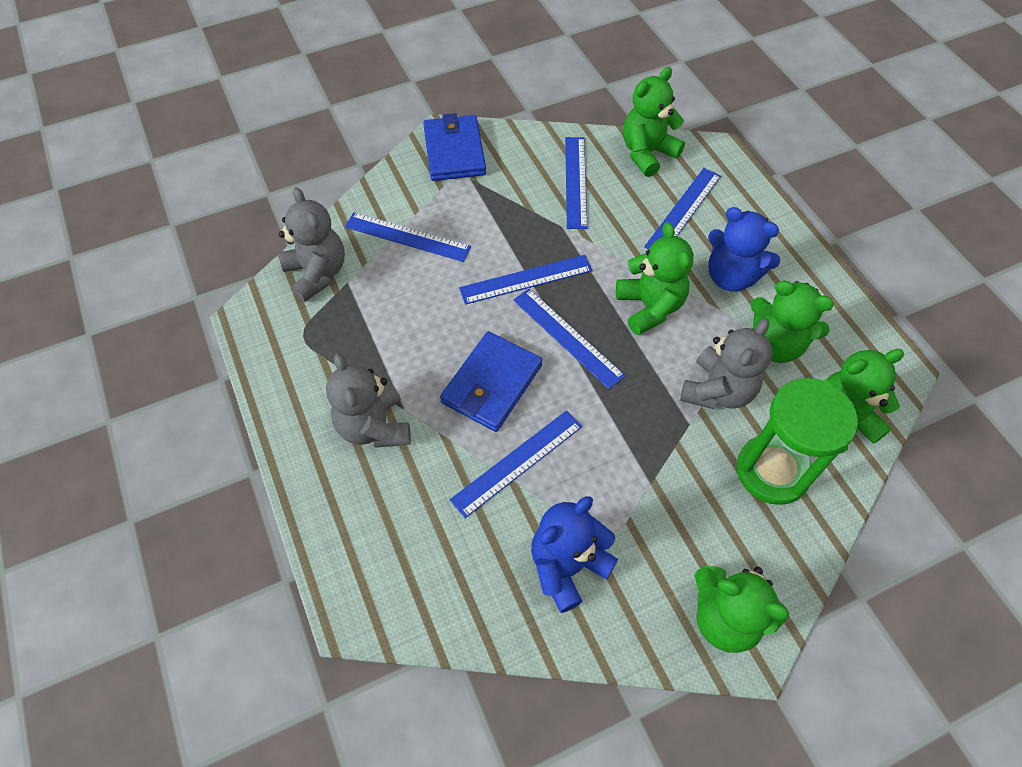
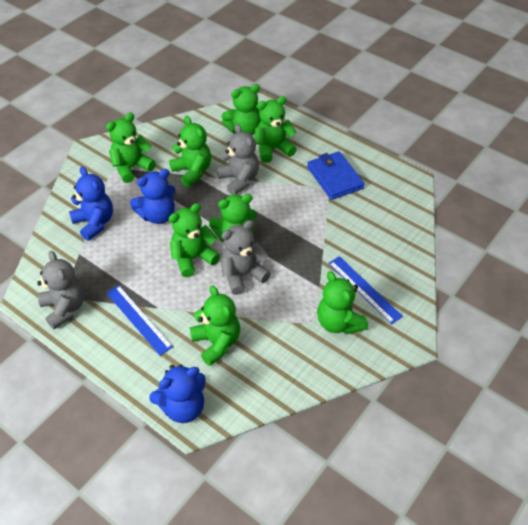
blue ruler: [345,212,471,262] [450,410,582,518] [459,255,593,305] [513,289,625,389] [565,137,587,229] [644,168,721,249] = 6 -> [106,285,173,356] [328,256,403,324] = 2
blue teddy bear: [531,496,618,613] [708,207,780,292] = 2 -> [69,167,113,241] [130,169,175,224] [149,365,206,423] = 3
blue wallet: [423,113,486,181] [440,331,542,432] = 2 -> [307,151,365,200] = 1
green hourglass: [737,378,858,505] = 1 -> none = 0
green teddy bear: [616,222,694,335] [623,67,685,177] [694,566,789,653] [751,281,834,363] [826,349,904,454] = 5 -> [106,113,156,183] [169,116,211,187] [169,203,220,277] [190,286,240,366] [209,194,257,242] [222,84,261,135] [255,96,297,163] [317,271,368,334] = 8

